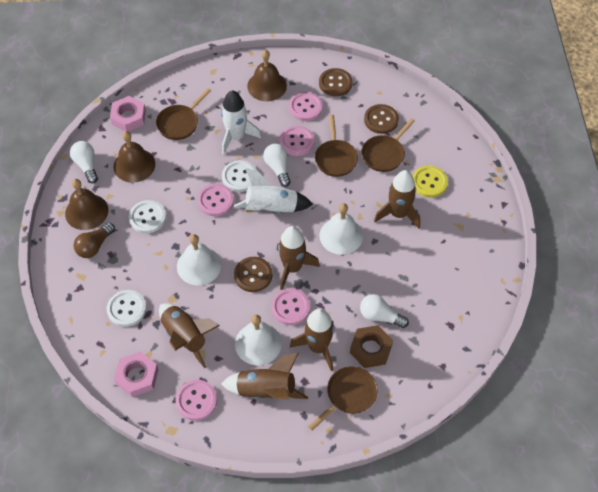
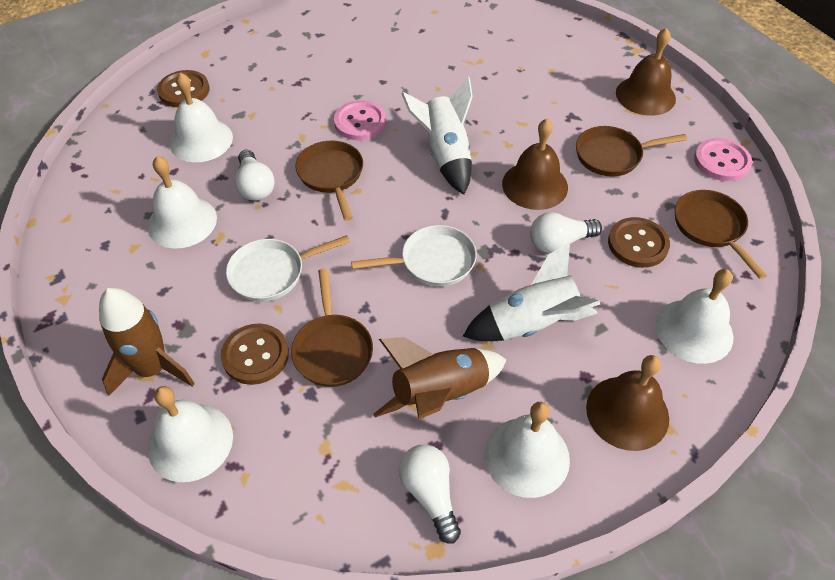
brown light bulb: [74,223,115,258] = 1 -> none = 0
brown nut: [350,325,393,368] = 1 -> none = 0
brown rocket: [159,303,220,368] [221,353,308,400] [277,226,320,290] [290,308,334,371] [374,170,420,229] = 5 -> [99,288,195,396] [373,337,506,420] = 2
pink button: [176,380,217,421] [197,184,234,216] [271,288,310,325] [280,126,315,156] [289,92,323,121] = 5 -> [334,101,386,140] [694,138,752,181] = 2
pink nut: [110,96,146,132] [114,351,159,397] = 2 -> none = 0
white bell: [177,234,221,285] [235,315,282,365] [319,203,363,255] = 3 -> [148,156,217,248] [148,386,233,482] [170,73,233,162] [485,402,570,498] [656,269,733,364] = 5
white button: [107,290,147,327] [129,200,166,233] [222,160,257,192] = 3 -> none = 0
white pan: none = 0 -> [226,235,350,302] [351,225,477,286] = 2
yellow button: [413,166,448,198] = 1 -> none = 0

